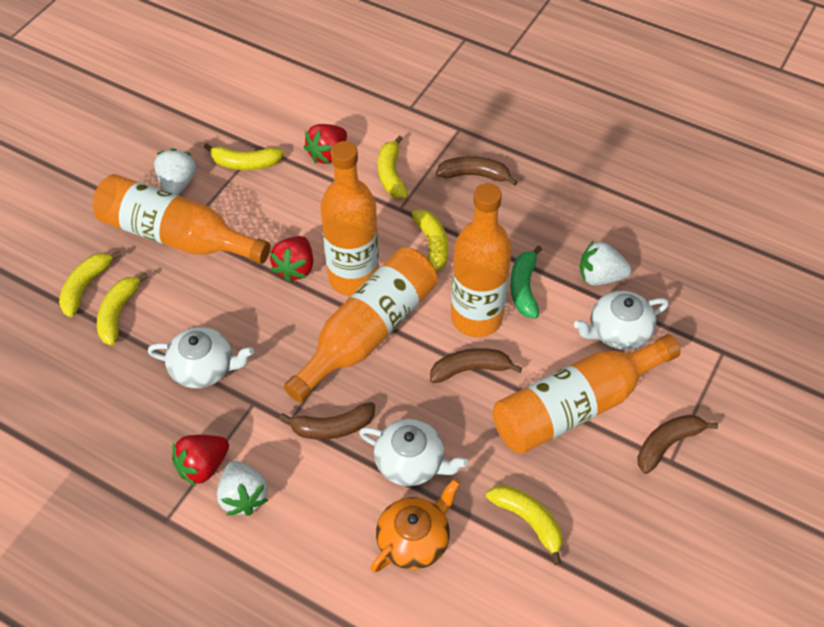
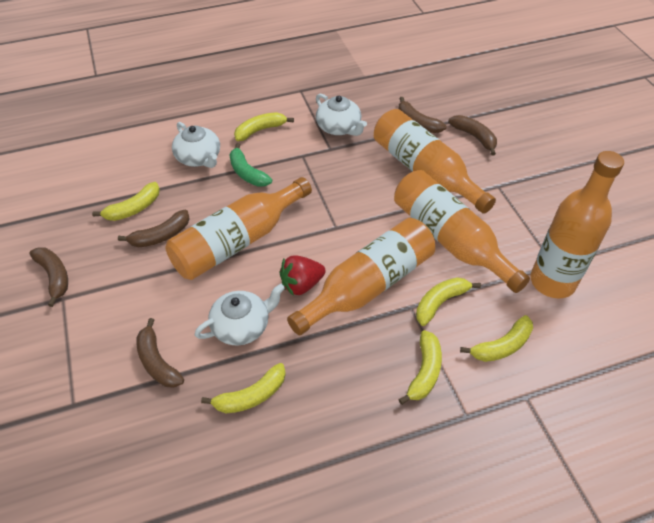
brown banana: [279,402,375,440] [430,348,522,383] [436,156,518,186] [637,414,718,474] = 4 -> [29,247,68,307] [118,210,190,247] [136,318,184,388] [398,97,446,133] [448,115,497,156] = 5
orange teapot: [371,479,460,573] = 1 -> none = 0
red strawberry: [172,435,229,487] [270,236,313,282] [304,124,347,164] = 3 -> [279,255,326,296] = 1
white strawberry: [154,148,196,195] [217,461,268,516] [580,240,632,285] = 3 -> none = 0

